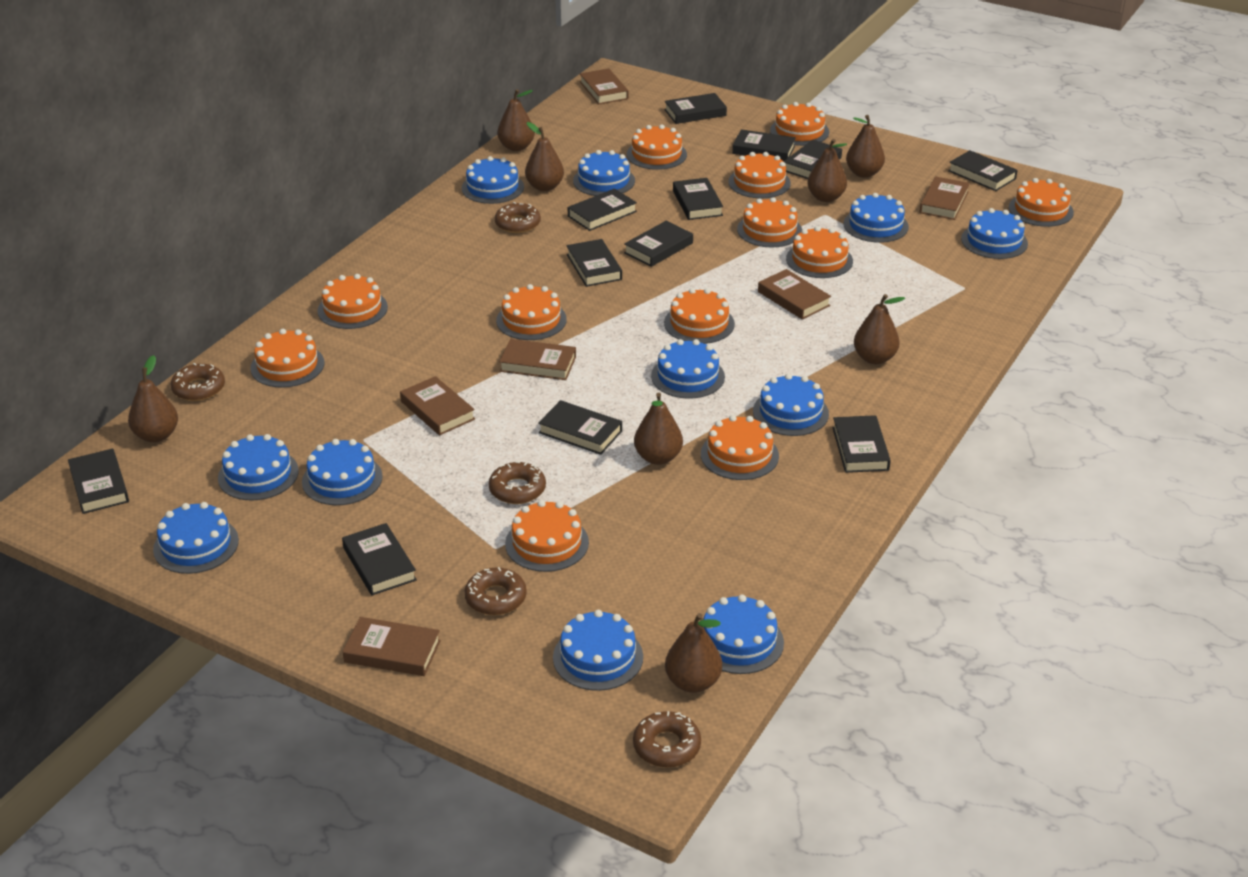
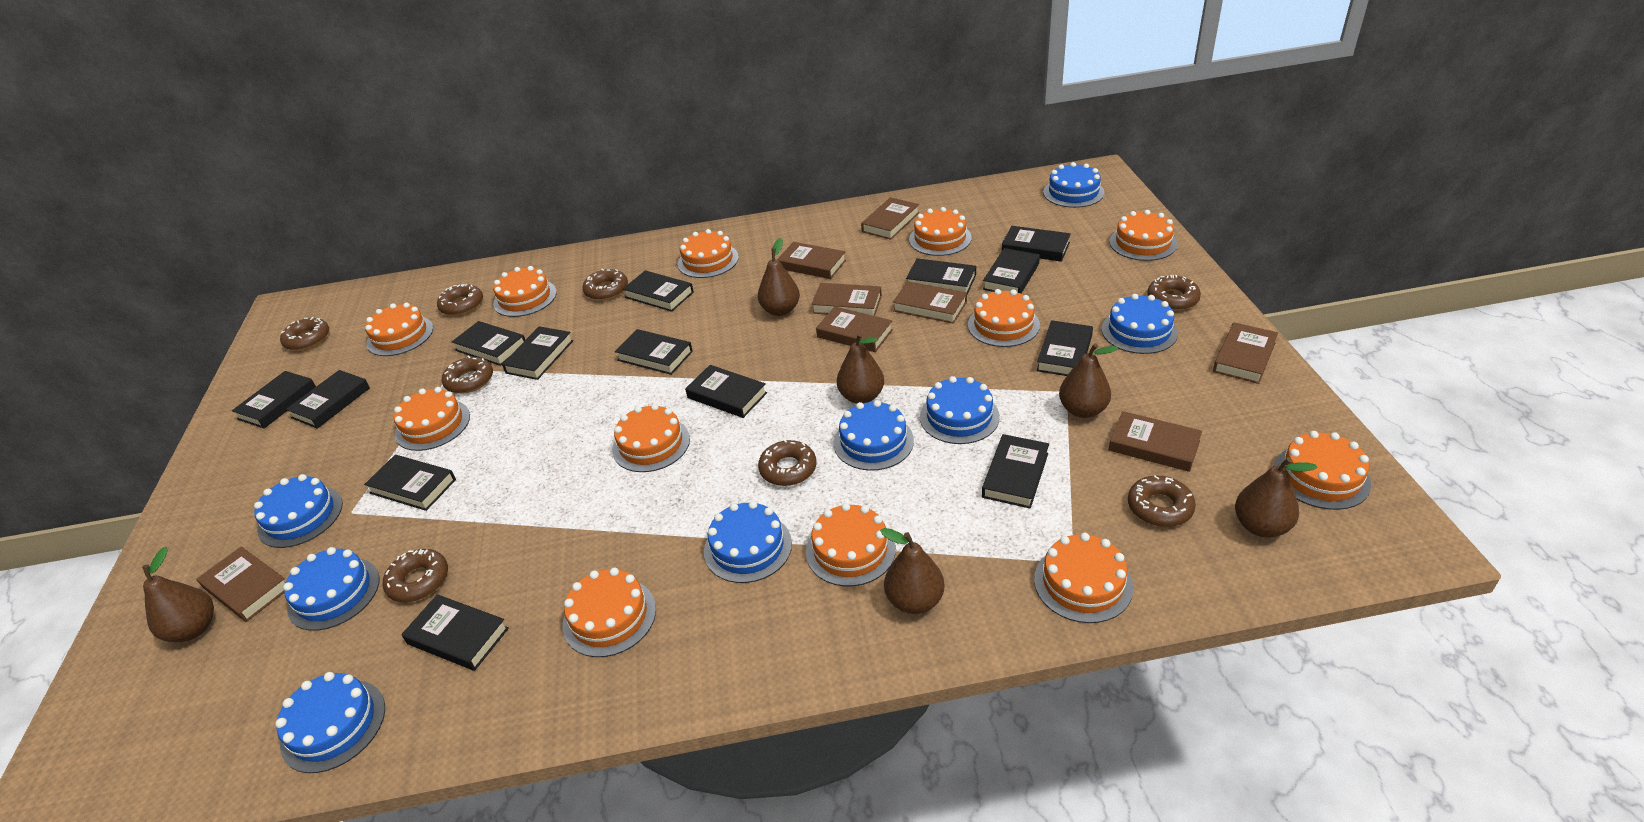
black book: [68,449,129,514] [342,523,417,596] [538,400,622,455] [566,239,622,287] [568,189,637,231] [624,221,693,267] [664,93,727,124] [673,178,723,220] [732,129,796,161] [784,140,842,179] [832,415,891,473] [948,150,1017,191] = 12 -> [232,371,316,429] [286,370,370,429] [364,455,456,511] [401,594,509,671] [452,321,525,366] [502,326,573,380] [615,329,693,375] [623,270,694,312] [685,365,767,418] [906,258,976,295] [982,434,1049,508] [983,248,1040,294] [1002,226,1071,262] [1036,320,1093,376] = 14
blue cake: [153,502,239,574] [218,434,299,501] [302,439,383,505] [462,156,524,204] [553,610,643,691] [573,150,635,196] [651,339,725,399] [703,595,784,674] [753,374,829,436] [843,193,909,243] [961,208,1028,259] = 11 -> [254,474,343,548] [275,672,385,773] [283,547,380,631] [704,501,792,583] [834,400,914,471] [920,376,1000,444] [1043,162,1105,208] [1102,294,1178,354] = 8
brown book: [342,617,441,676] [400,376,475,435] [499,339,576,380] [580,68,628,105] [758,269,831,320] [920,176,970,220] = 6 -> [196,546,286,622] [777,242,846,279] [811,283,882,316] [816,307,893,352] [861,197,919,240] [893,281,967,324] [1109,411,1202,472] [1213,322,1278,384] = 8
brown donut: [171,363,225,401] [465,567,527,615] [489,461,546,504] [495,202,541,233] [633,711,701,768] = 5 -> [280,317,329,351] [383,549,448,602] [437,284,483,316] [442,356,493,394] [583,269,628,300] [758,439,816,486] [1128,476,1196,527] [1147,275,1201,311] = 8
brown pear: [128,355,178,442] [497,89,535,151] [525,122,564,191] [634,393,683,465] [665,613,722,693] [808,139,847,202] [846,115,885,178] [854,294,905,364] = 8 -> [142,547,214,642] [758,238,800,316] [837,333,884,404] [880,528,944,614] [1059,343,1118,418] [1235,457,1318,538] = 6

